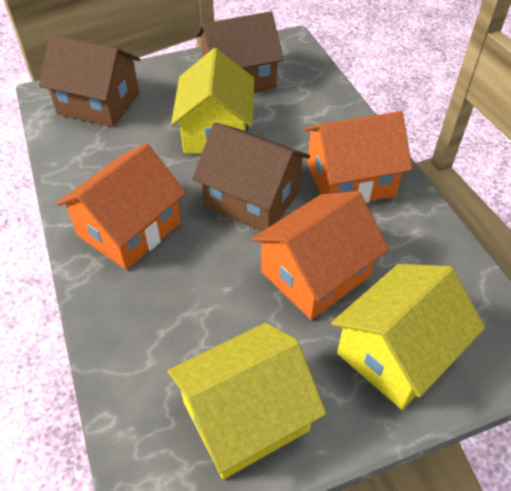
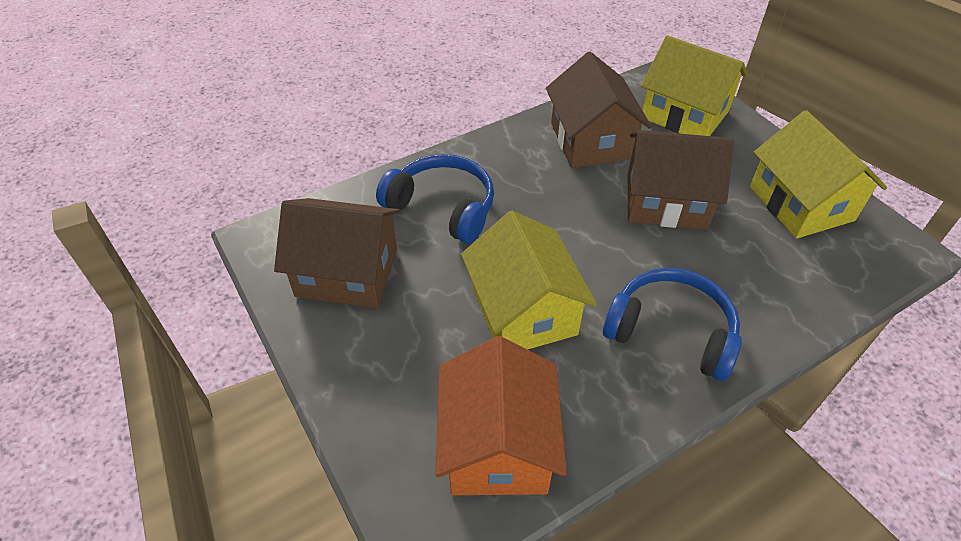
blue headphones: none = 0 -> [376,154,494,244] [603,268,742,381] = 2
orange house: [56,143,186,270] [252,191,389,320] [304,111,412,203] = 3 -> [436,336,567,495] = 1

